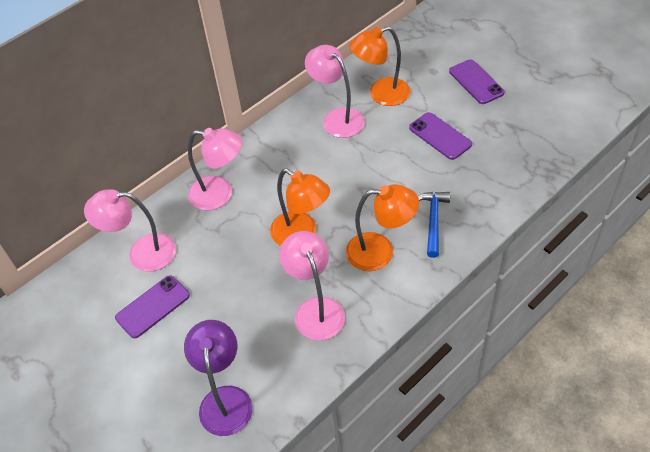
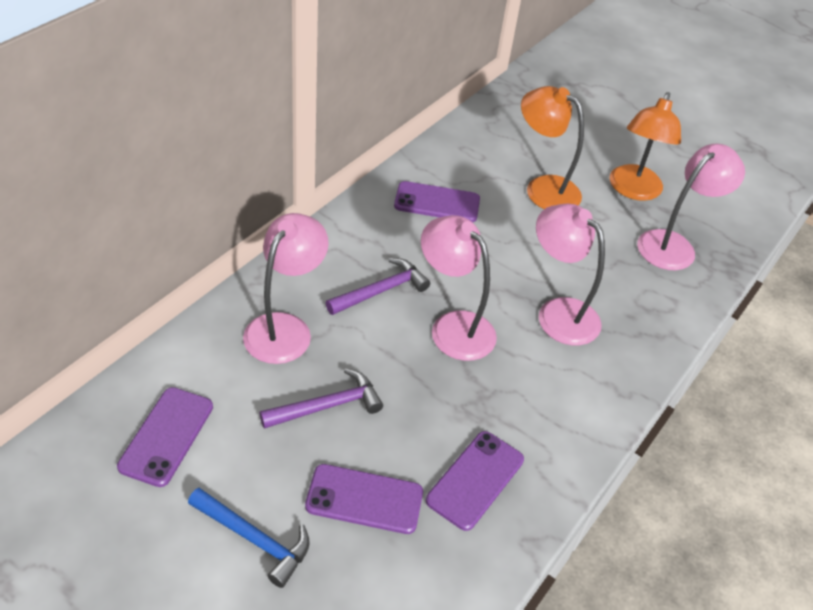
orange lamp: [270,169,330,246] [346,184,419,271] [349,26,410,106] = 3 -> [521,86,584,209] [609,92,681,201] = 2
purple hammer: none = 0 -> [259,368,383,429] [326,258,430,315] = 2
purple lamp: [184,320,253,436] = 1 -> none = 0
purple phone: [115,275,190,338] [409,112,472,160] [449,59,505,104] = 3 -> [117,387,213,487] [305,464,423,534] [394,181,480,222] [426,431,524,531] = 4

